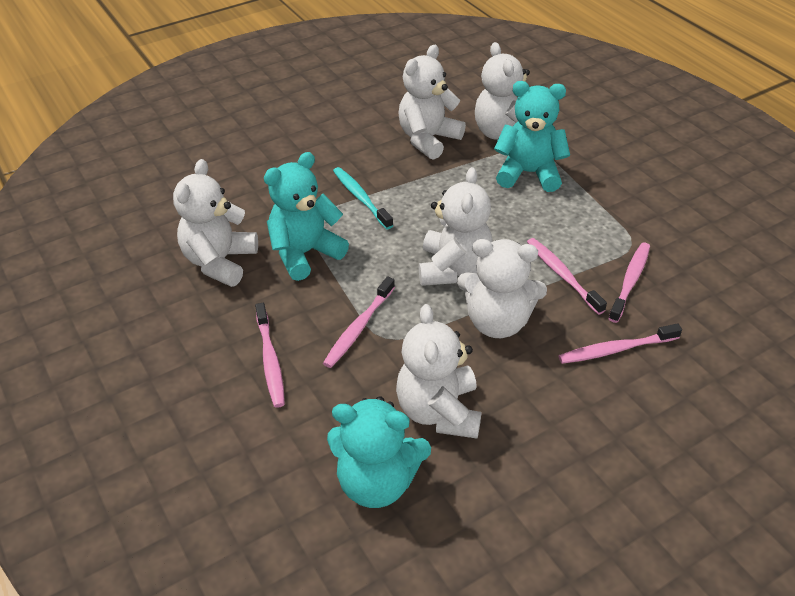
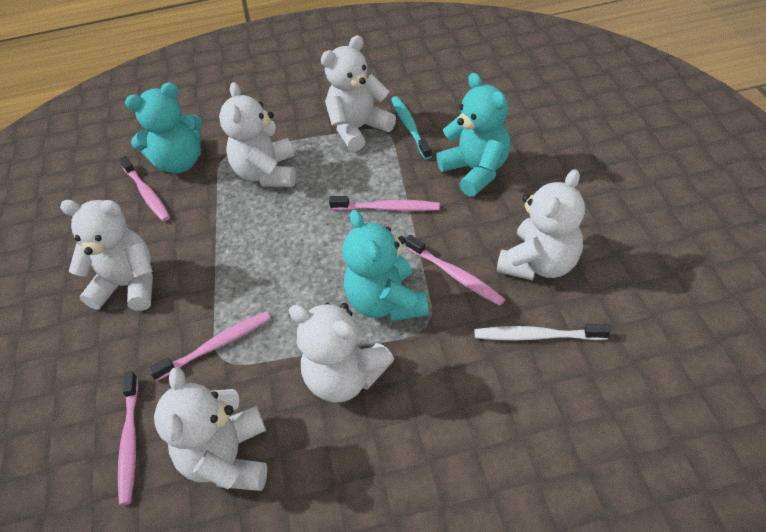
white toothbrush: none = 0 -> [475,324,610,340] = 1

